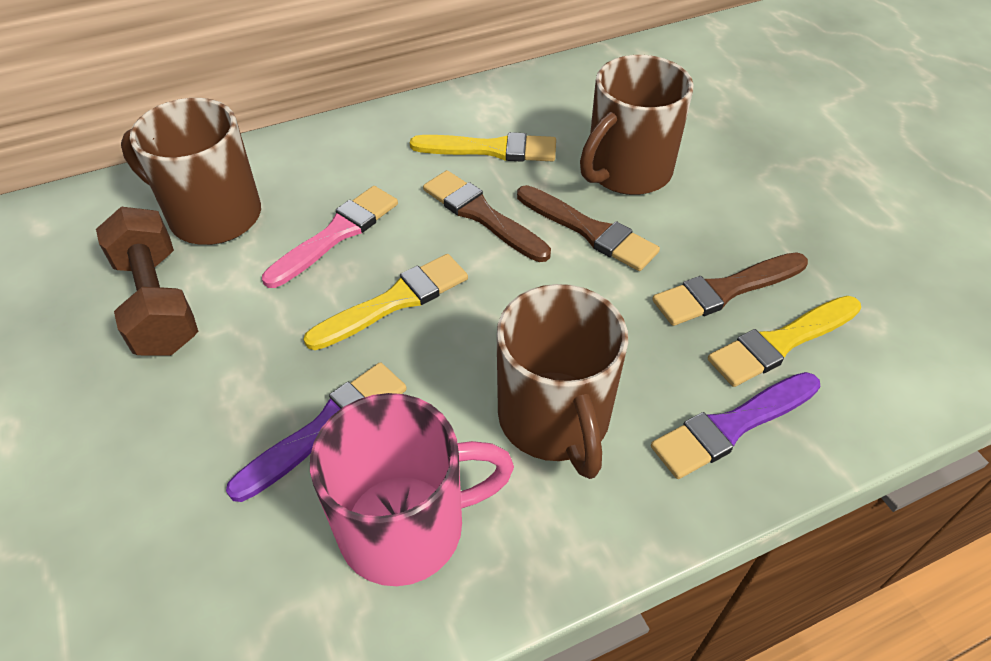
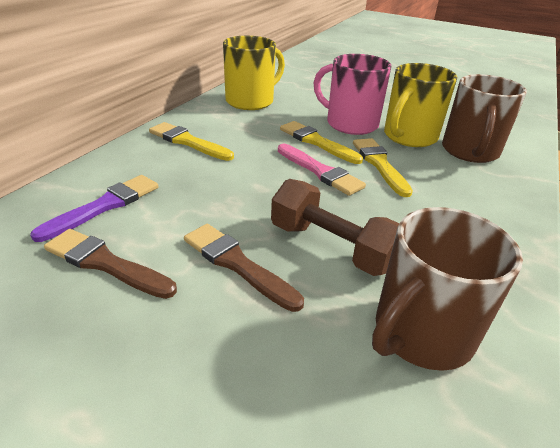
brown brush: [423,170,551,262] [517,185,660,271] [652,252,808,326] = 3 -> [44,229,177,299] [184,224,304,312] = 2
brown mug: [121,98,261,245] [497,284,628,479] [580,55,694,195] = 3 -> [372,207,523,371] [442,74,527,163] = 2
purple brush: [226,362,407,502] [651,372,820,479] = 2 -> [30,175,159,242] = 1
yellow mug: none = 0 -> [223,36,285,110] [384,63,457,147] = 2

